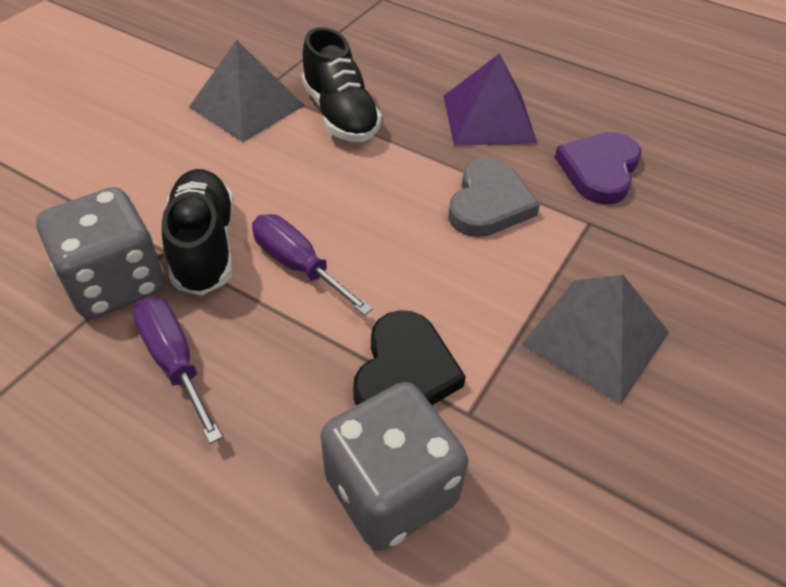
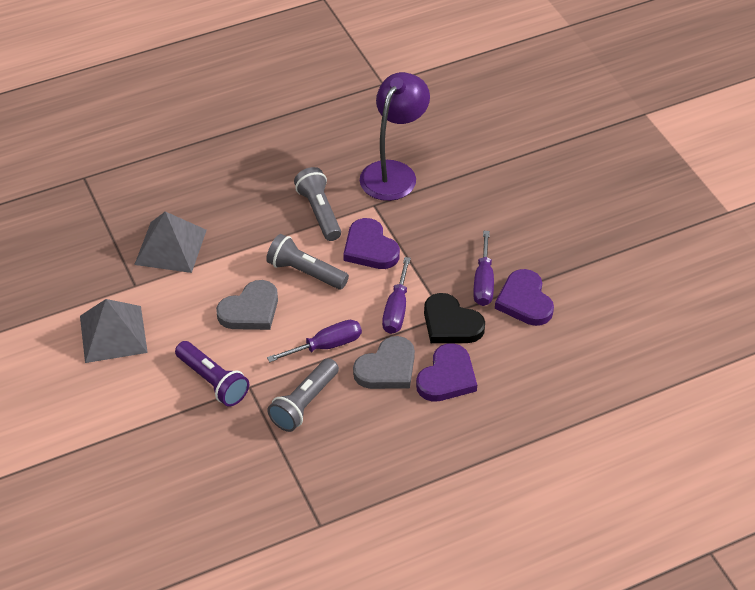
black shoe: [162,169,234,295] [301,27,382,142] = 2 -> none = 0
grey dice: [36,187,164,319] [321,382,468,551] = 2 -> none = 0
grey flashlight: none = 0 -> [266,234,349,289] [267,358,339,432] [294,167,341,241] = 3
grey heart: [448,157,540,237] = 1 -> [216,280,278,330] [353,336,415,389] = 2
purple flashlight: none = 0 -> [175,341,249,407] = 1
purple heart: [555,132,641,205] = 1 -> [343,218,400,269] [416,343,477,402] [495,269,554,326] = 3
purple lamp: none = 0 -> [360,72,430,201] = 1
purple pyramid: [444,53,537,146] = 1 -> none = 0
purple screwdriver: [133,297,222,444] [252,214,373,316] = 2 -> [267,320,362,362] [382,257,411,334] [473,231,494,306] = 3

